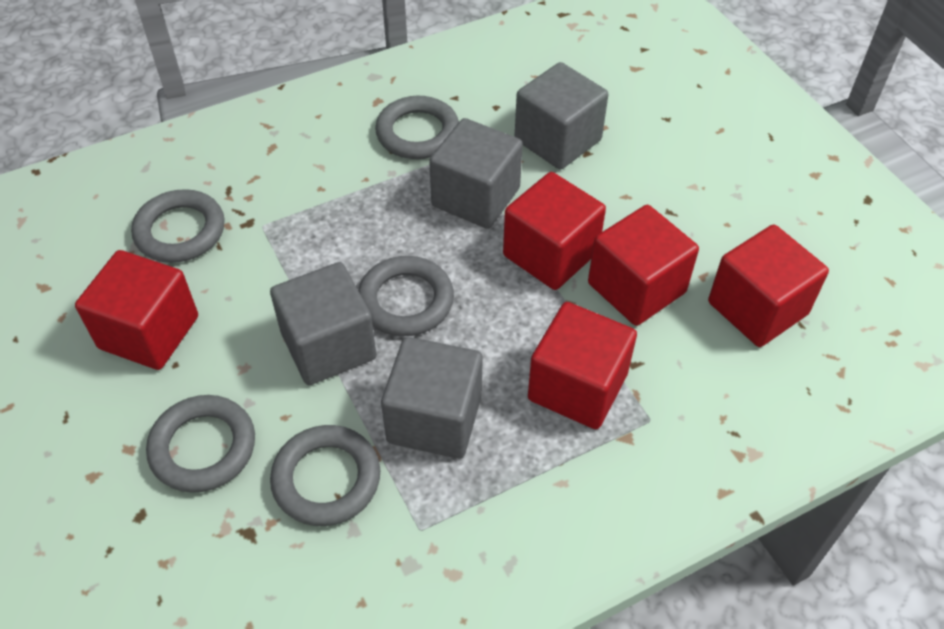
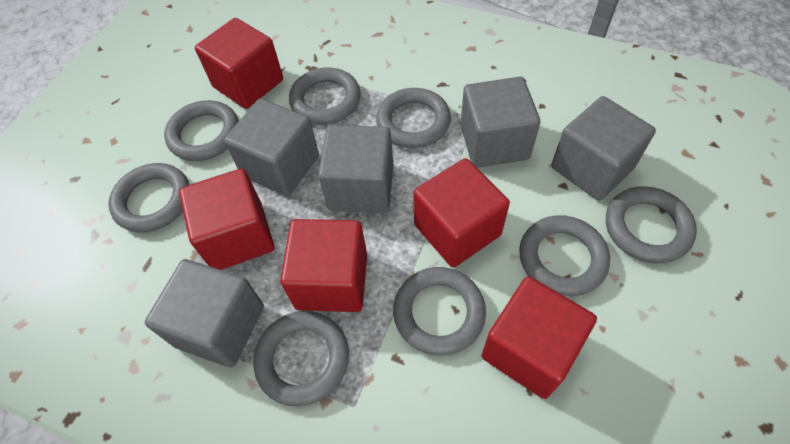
grey cube: [270,262,377,385] [381,337,483,459] [429,118,523,229] [514,62,608,170] = 4 -> [145,259,264,367] [224,99,319,196] [318,125,393,213] [460,77,540,168] [551,96,656,201] = 5
grey ring: [131,189,225,263] [146,395,255,493] [270,425,380,526] [358,256,454,336] [375,96,459,159] = 5 -> [108,163,189,232] [164,100,239,161] [254,311,349,407] [289,67,361,125] [376,88,451,148] [393,267,486,356] [519,215,610,296] [606,186,697,263] = 8

